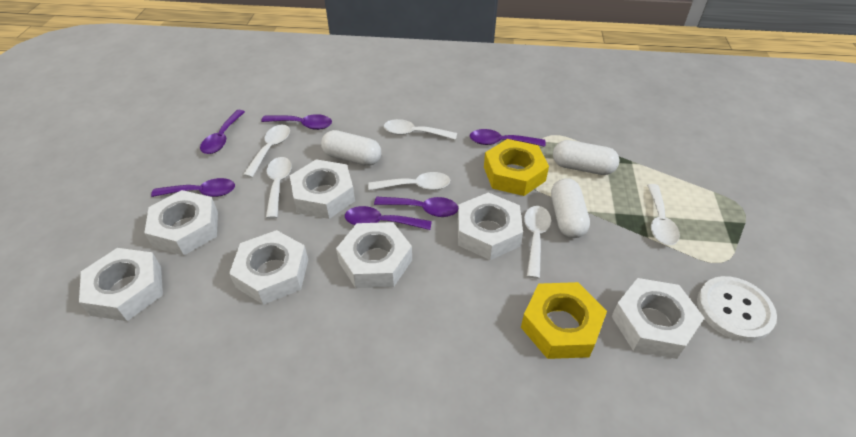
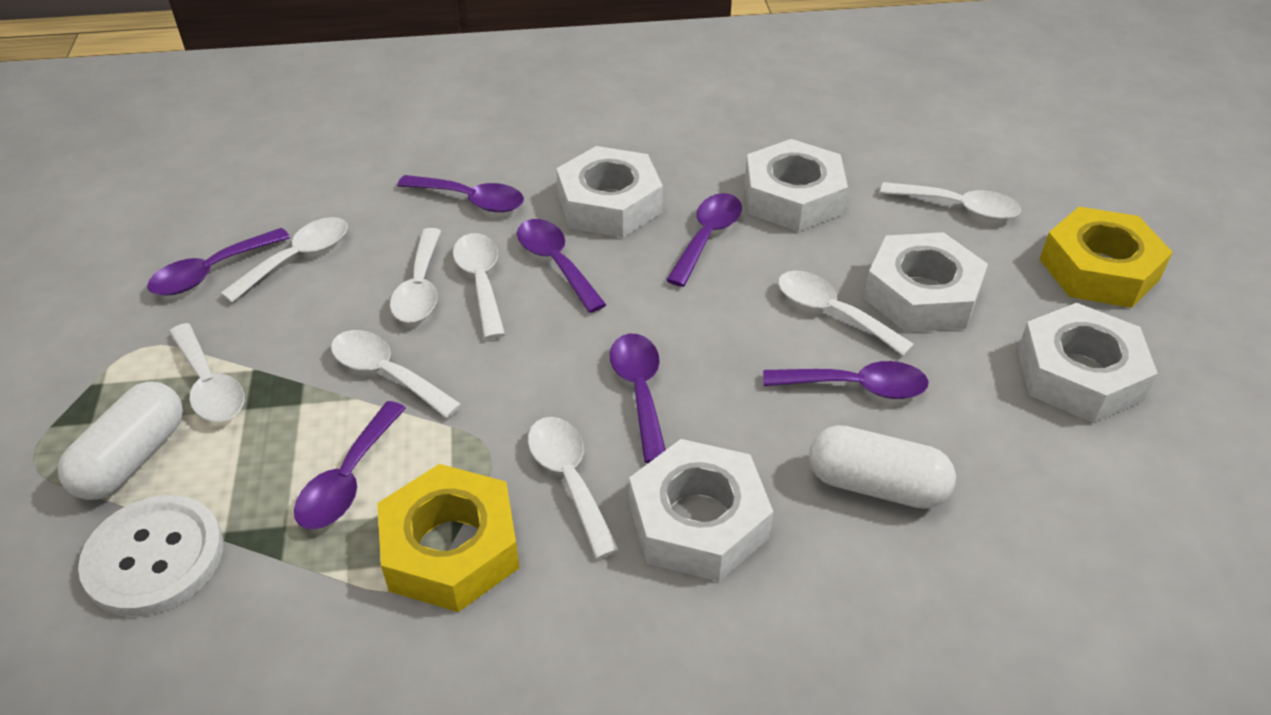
purple spoon: [151,178,235,197] [200,110,245,154] [261,114,332,130] [345,206,432,230] [374,197,458,217] [470,129,546,147] = 6 -> [147,228,290,296] [294,401,406,530] [397,175,524,212] [517,219,606,313] [610,334,666,463] [666,193,742,287] [763,361,929,399] = 7
white capsule: [321,130,381,166] [551,178,590,238] [553,140,620,175] = 3 -> [58,382,183,500] [809,425,956,509] = 2
white nut: [79,248,163,321] [144,190,218,256] [229,230,308,305] [290,159,355,219] [336,222,412,288] [458,193,523,260] [611,278,704,359] = 7 -> [556,146,663,237] [629,439,773,581] [745,139,848,232] [864,232,988,333] [1017,303,1158,423] = 5
white spoon: [243,125,290,178] [266,157,292,219] [368,172,450,190] [384,119,457,140] [524,206,551,279] [647,184,680,245] = 6 -> [169,323,244,422] [221,217,348,303] [331,330,462,418] [390,228,441,323] [453,233,505,339] [528,417,620,559] [778,271,914,356] [880,182,1021,220] = 8

